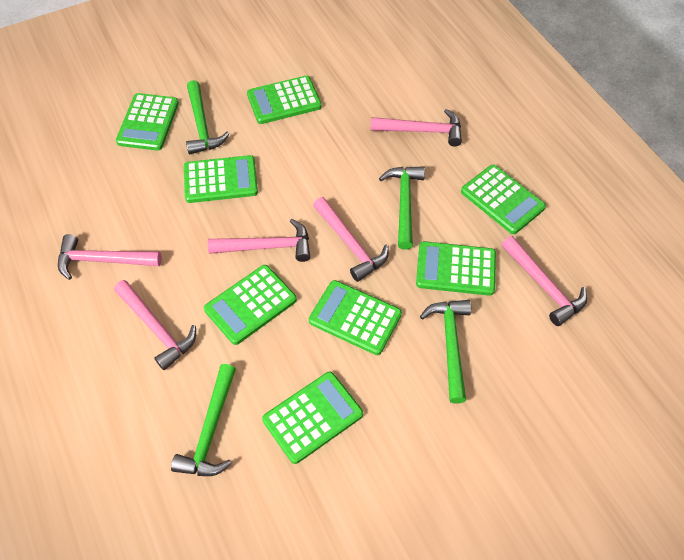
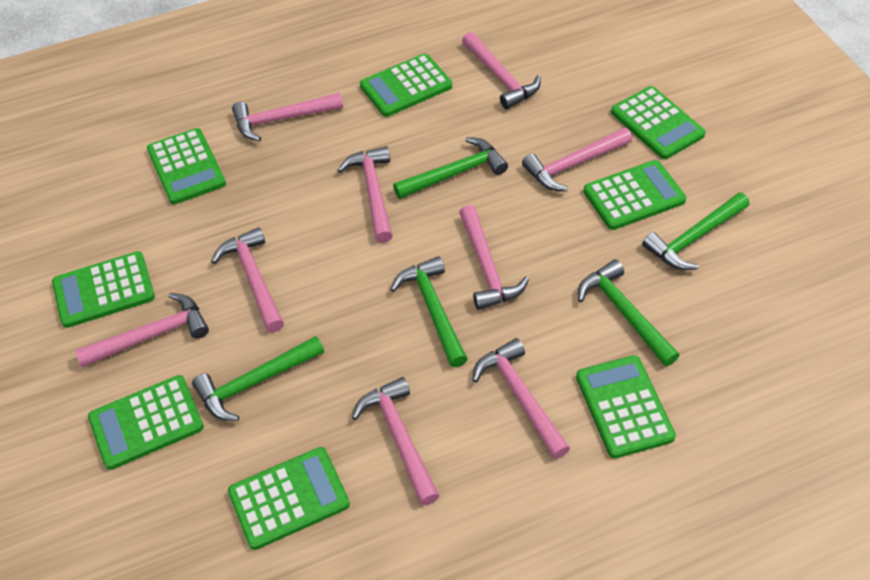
green hammer: [171,364,236,476] [186,80,230,155] [379,166,425,250] [420,300,471,403] = 4 -> [192,336,324,421] [390,256,468,367] [393,137,508,199] [578,259,680,366] [642,192,749,270] = 5
pink hammer: [58,234,161,280] [114,280,196,370] [208,219,310,262] [313,197,389,282] [370,109,462,146] [501,236,587,326] = 6 -> [75,293,209,367] [211,227,284,332] [232,93,343,141] [338,146,393,243] [352,377,439,505] [459,205,529,310] [462,32,541,109] [472,338,570,459] [522,127,632,191] = 9

